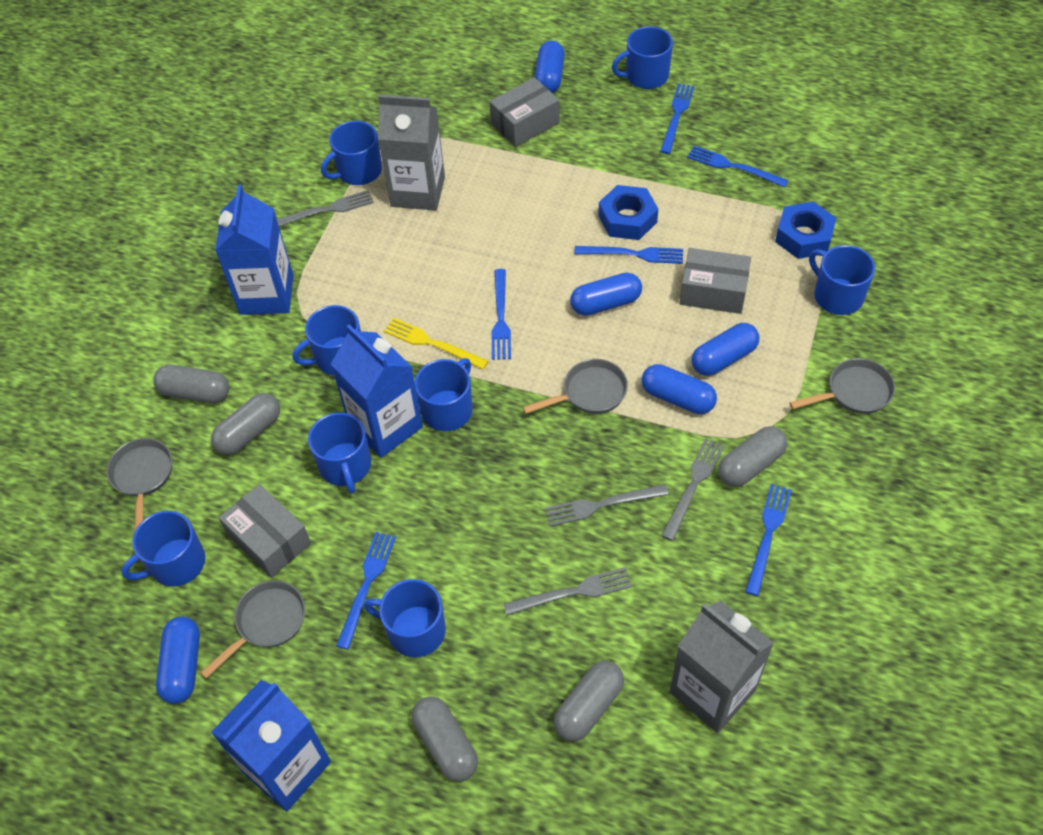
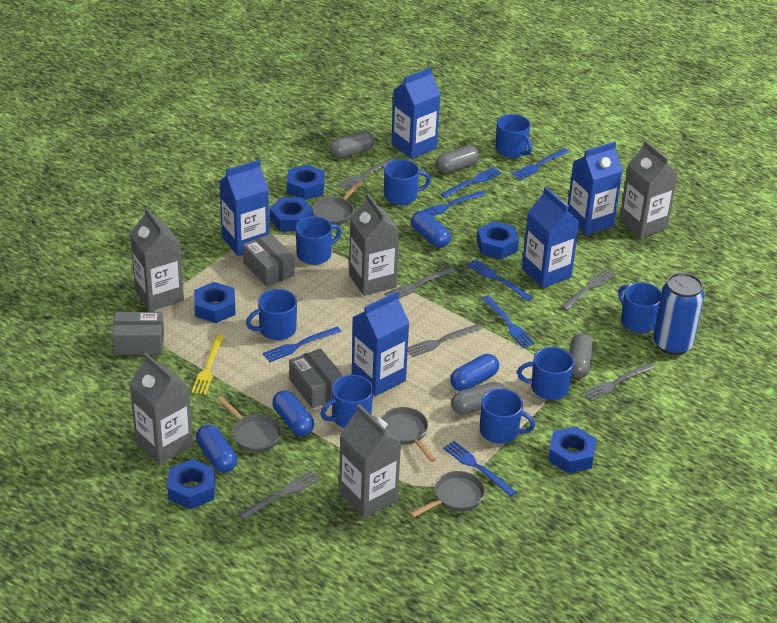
blue can: none = 0 -> [653,273,704,355] = 1
blue capsule: [156,617,200,704] [535,40,565,93] [570,273,642,316] [642,364,717,414] [691,323,760,376] = 5 -> [196,425,237,472] [272,390,314,436] [411,211,451,248] [450,354,499,391] = 4
blue carton: [211,680,331,811] [215,185,293,315] [331,324,423,458] = 3 -> [219,160,269,256] [352,291,409,396] [392,67,441,159] [522,187,580,288] [568,142,623,235] = 5
blue fork: [336,532,396,650] [491,269,511,360] [575,246,683,264] [660,83,694,154] [687,146,789,187] [745,484,792,596] = 6 -> [263,326,341,362] [421,191,486,217] [441,167,502,198] [443,441,516,497] [467,259,533,301] [482,296,535,348] [512,148,569,180] = 7
blue nut: [598,185,658,240] [775,202,837,259] = 2 -> [167,459,215,509] [194,282,236,323] [270,197,313,232] [287,164,325,200] [477,221,519,259] [548,426,597,474] = 6
grey capsule: [153,365,229,403] [211,393,280,455] [412,696,478,782] [554,661,624,742] [719,426,787,487] = 5 -> [330,131,375,159] [436,145,480,174] [451,382,505,415] [569,333,594,378] = 4
grey carton: [378,95,445,210] [670,600,774,733] = 2 -> [129,353,193,464] [130,207,184,311] [339,404,401,518] [349,194,400,296] [619,140,678,239] = 5
grey fork: [277,190,374,227] [503,567,632,616] [545,484,669,526] [661,438,724,541] = 4 -> [239,470,321,520] [337,157,397,191] [385,267,455,299] [408,324,482,357] [561,268,616,310] [582,363,655,401] = 6

